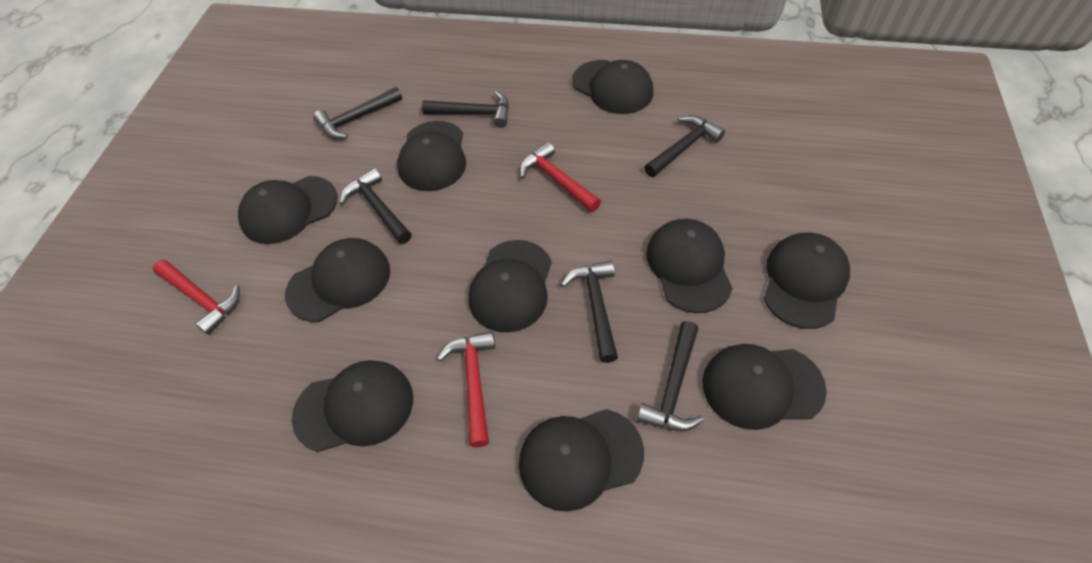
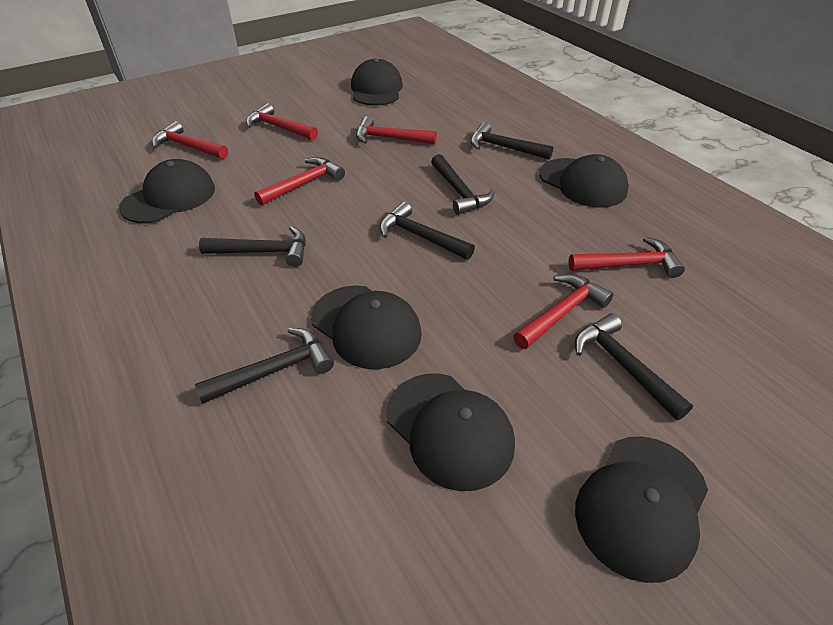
black cap: [238,176,338,244] [285,238,390,322] [292,360,413,452] [398,121,466,191] [469,240,552,333] [519,409,644,512] [572,60,653,114] [646,219,733,313] [702,344,827,430] [763,233,850,329] = 10 -> [119,159,215,223] [311,285,422,369] [351,58,403,106] [386,374,515,491] [539,154,629,208] [575,436,708,583] = 6
red hammer: [153,260,240,335] [437,331,495,447] [520,142,601,212] = 3 -> [152,121,228,159] [246,103,318,140] [254,157,345,205] [356,116,437,144] [513,274,614,349] [569,237,685,278] = 6

